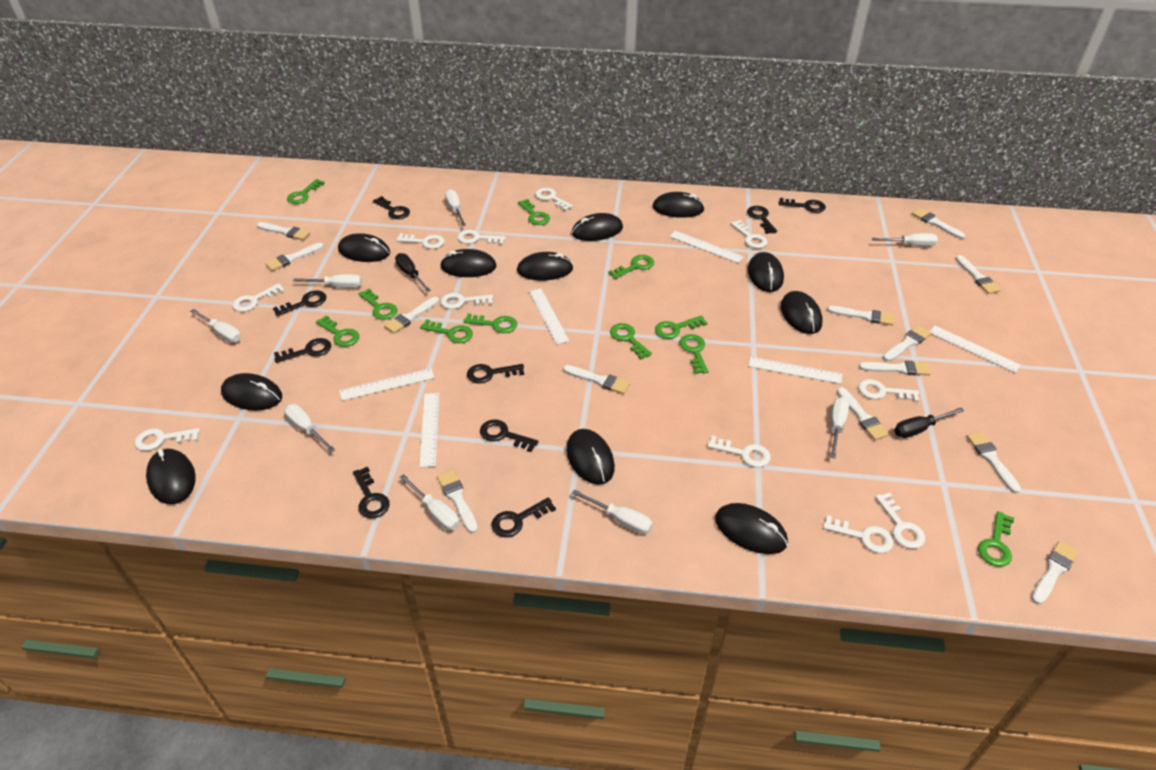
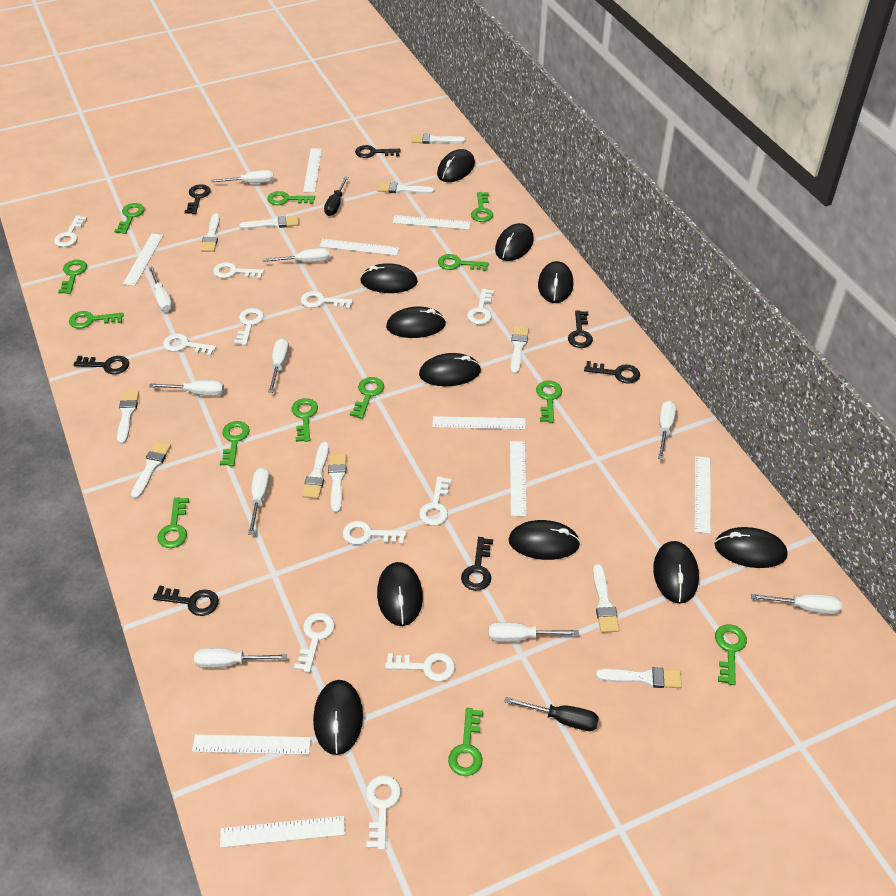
black key: [273,291,326,316] [274,338,331,363] [353,467,390,518] [373,196,410,219] [467,364,524,384] [480,420,539,452] [491,497,556,538] [747,206,777,234] [779,198,826,213] = 9 -> [73,356,129,374] [153,586,219,616] [185,184,211,214] [355,145,401,158] [461,537,493,591] [568,311,593,348] [584,361,640,384] = 7
green key: [287,179,325,204] [316,315,359,347] [359,289,397,320] [420,319,473,343] [463,313,517,333] [518,199,550,225] [608,255,654,279] [610,323,652,359] [655,315,707,339] [679,334,708,374] [978,511,1014,567] = 11 -> [58,260,87,294] [69,311,123,329] [115,203,145,234] [157,497,189,548] [220,421,250,466] [267,191,315,205] [291,398,318,442] [350,377,384,419] [438,254,488,271] [448,708,483,776] [471,192,493,222] [536,380,562,423] [715,624,747,685] = 13
white brush: [257,222,310,240] [265,243,324,271] [384,297,439,333] [437,470,478,533] [563,365,630,394] [827,306,894,326] [837,387,889,440] [859,361,931,375] [883,325,931,361] [912,208,965,239] [955,255,1001,294] [966,432,1021,493] [1032,541,1078,605] = 13 -> [117,391,139,444] [131,441,171,499] [201,213,220,252] [239,216,299,229] [302,442,329,499] [328,454,346,513] [377,182,434,194] [411,134,466,144] [510,326,529,374] [593,564,620,633] [596,667,682,688] = 11
white ruler: [339,368,434,401] [419,393,439,467] [529,289,569,345] [669,230,744,263] [748,357,842,384] [930,326,1021,373] = 6 -> [123,234,163,286] [192,734,311,755] [220,816,345,848] [303,148,322,192] [319,239,400,256] [392,215,471,230] [432,416,526,429] [510,441,527,517] [694,456,711,534] = 9
white screwdriver: [190,309,241,343] [284,404,336,453] [293,274,362,288] [399,474,459,530] [445,189,466,226] [572,489,653,534] [830,397,849,459] [872,233,938,246] = 8 -> [149,267,172,312] [149,380,224,396] [194,648,287,668] [211,170,274,183] [248,467,270,535] [263,248,330,262] [268,338,289,393] [489,622,579,642] [658,400,676,460] [751,594,842,614] = 10

